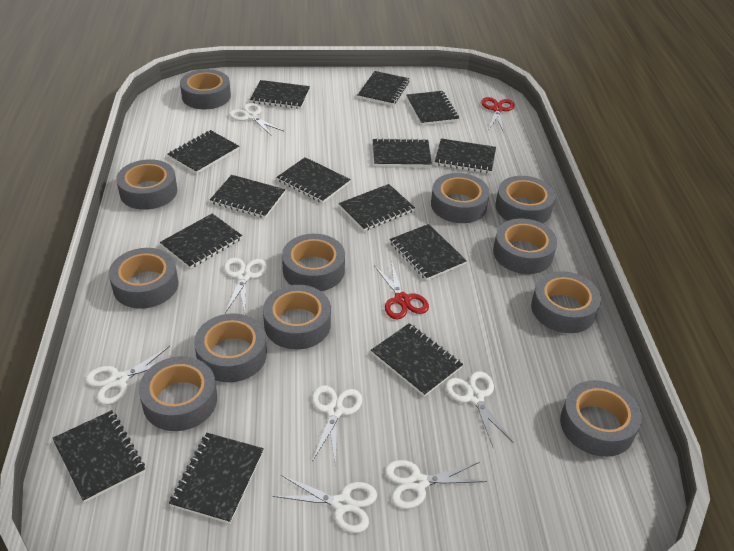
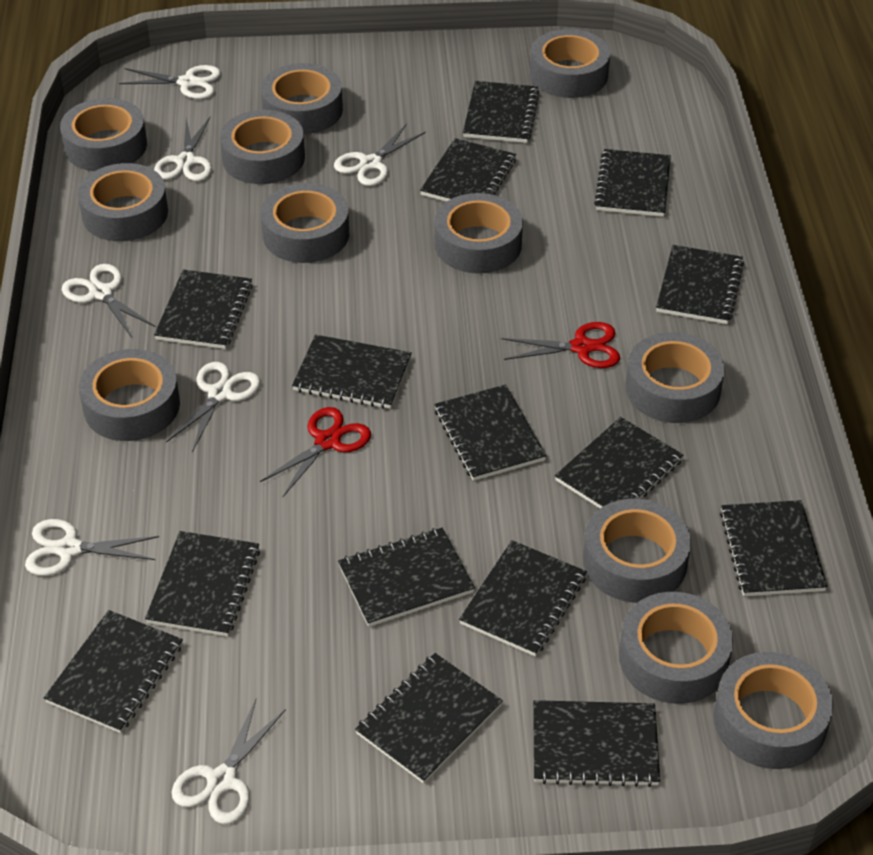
black notebook: [52,410,145,503] [160,213,242,269] [168,130,239,174] [169,433,264,524] [210,175,285,218] [250,80,310,109] [277,157,351,203] [339,184,415,231] [358,71,410,106] [371,323,463,397] [373,138,432,167] [390,224,467,280] [406,91,459,125] [435,138,496,173] = 14 -> [44,610,183,733] [145,531,260,636] [154,270,253,349] [292,335,412,409] [338,528,475,627] [355,653,503,784] [420,138,516,202] [435,385,546,481] [459,540,587,656] [463,81,539,143] [533,700,660,787] [555,417,683,508] [594,149,671,217] [656,245,744,324] [720,500,827,596] = 15

